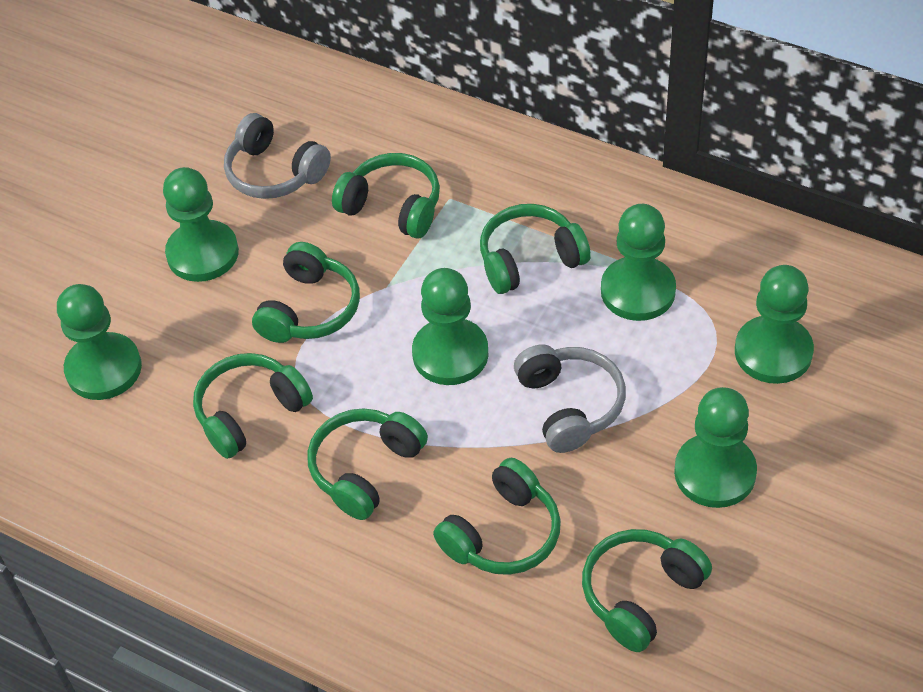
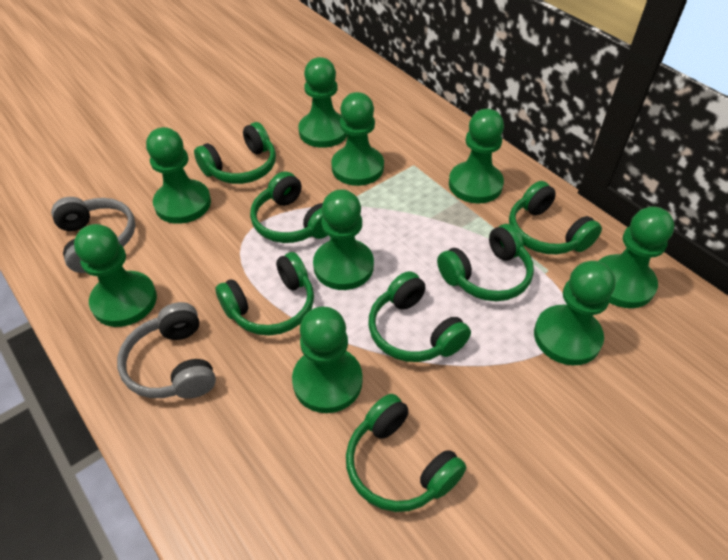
green pawn: [57,284,142,400] [163,167,239,282] [412,268,488,385] [601,204,676,321] [674,387,757,508] [735,265,814,384] = 6 -> [74,224,157,327] [146,127,211,224] [292,307,362,413] [298,57,348,148] [313,189,374,290] [331,92,384,186] [449,109,504,203] [534,261,616,365] [599,206,674,308] = 9

